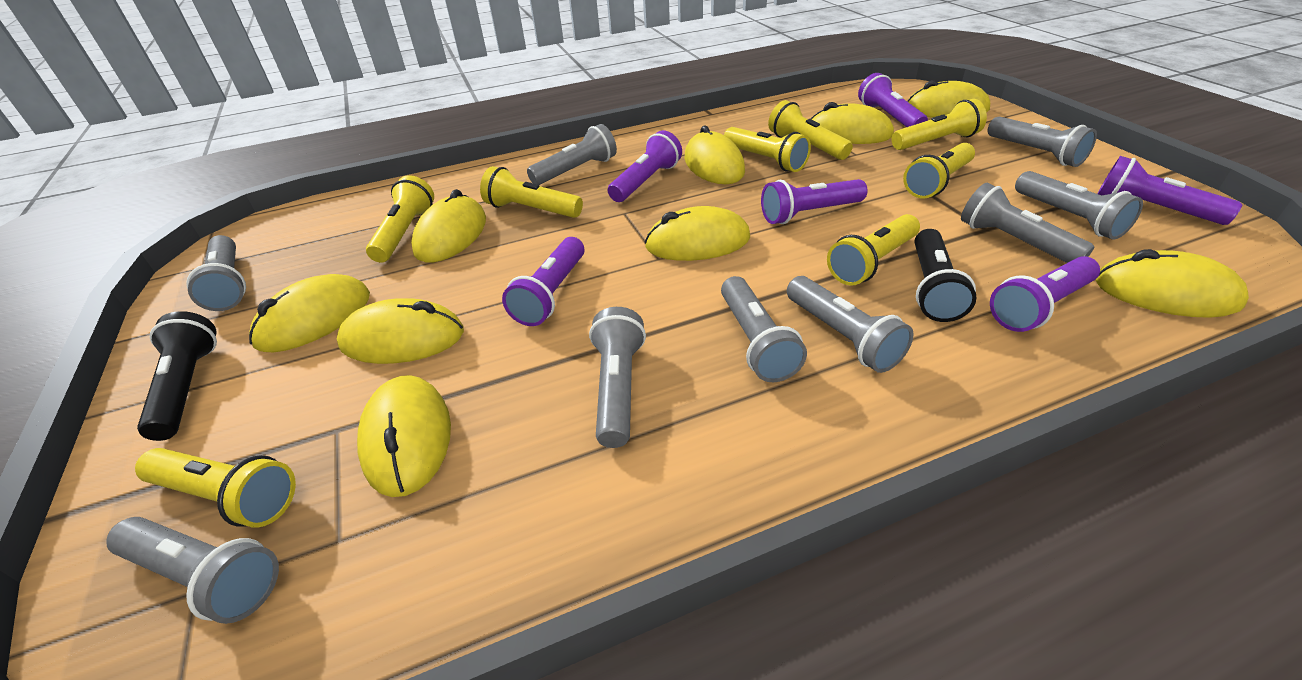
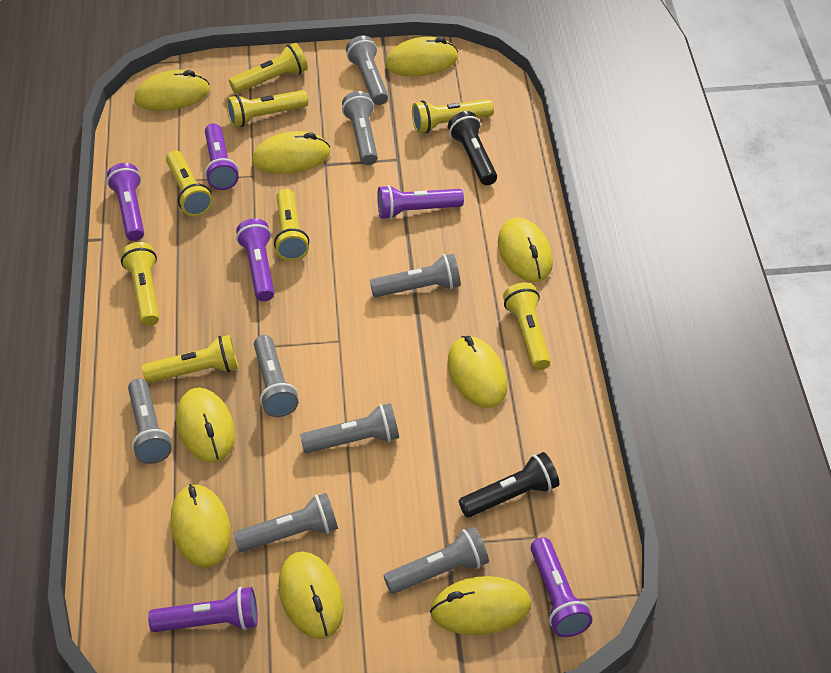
grey flashlight: [106,517,279,624] [186,235,246,311] [527,124,617,185] [589,307,646,448] [721,276,807,382] [787,276,914,373] [961,183,1094,263] [987,117,1097,167] [1015,171,1143,240] = 9 -> [128,378,172,464] [233,493,338,552] [254,335,298,417] [300,403,399,453] [342,91,378,165] [346,36,388,105] [370,254,461,297] [384,527,489,594] = 8

